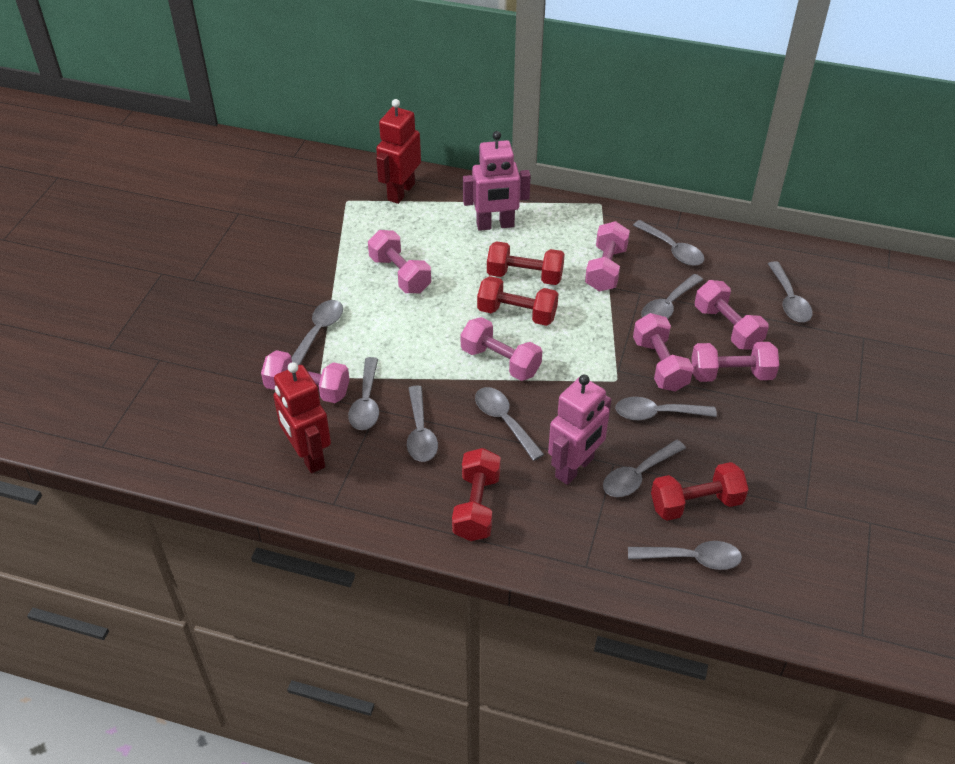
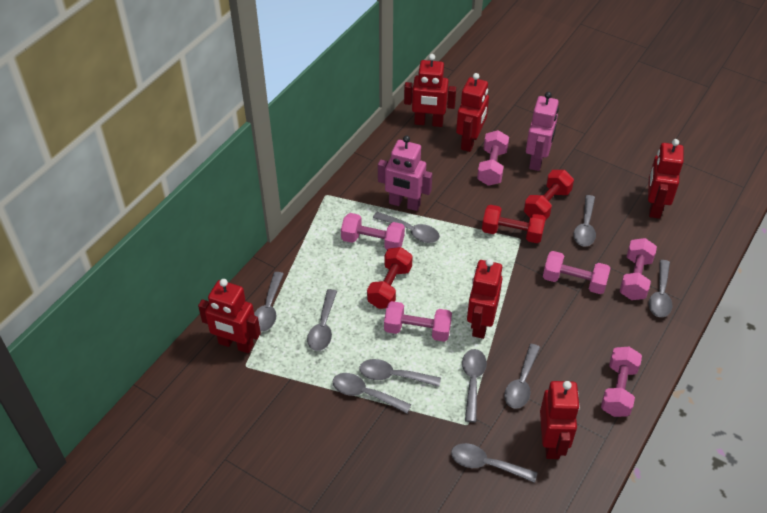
pink dumbbell: [261,350,350,403] [368,230,431,293] [461,317,542,381] [585,221,630,292] [633,313,693,391] [691,342,779,382] [695,280,769,350] = 7 -> [341,213,405,250] [384,301,452,342] [477,130,509,186] [543,251,610,294] [601,347,642,417] [619,238,657,300] = 6
red dumbbell: [452,448,501,541] [477,276,558,326] [487,241,565,285] [651,462,749,521] = 4 -> [367,247,413,309] [482,205,546,243] [524,170,574,221] = 3
red robot: [273,362,331,473] [376,99,421,204] = 2 -> [198,279,261,353] [404,54,456,127] [456,73,489,152] [467,258,503,339] [540,381,580,459] [648,139,684,219] = 6

